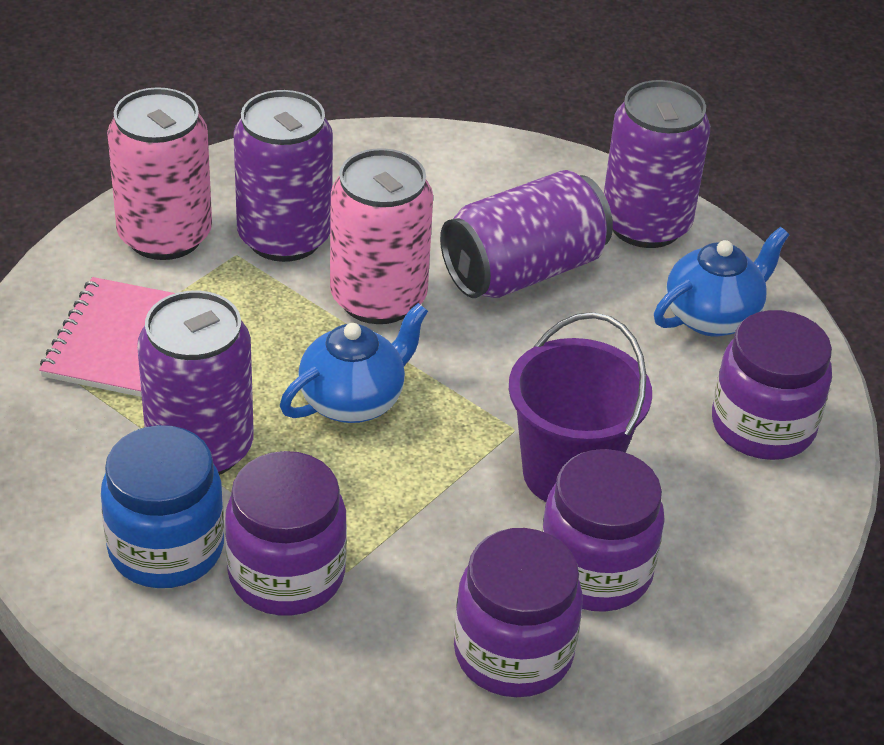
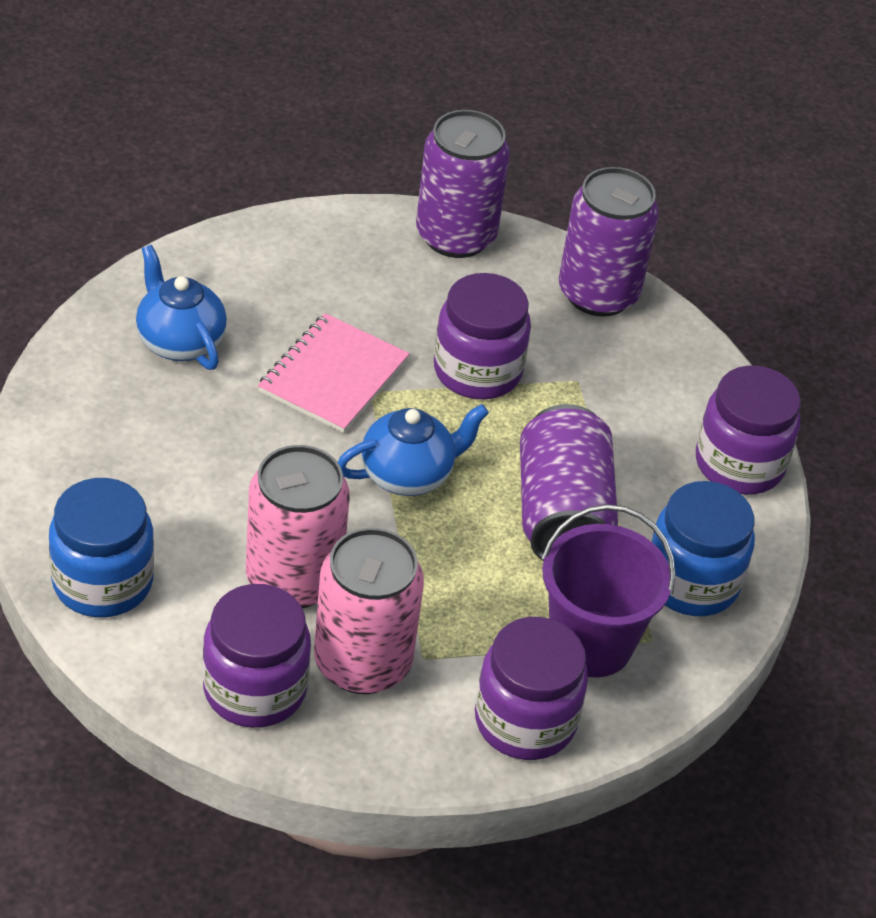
blue jar: [101,425,224,588] = 1 -> [49,478,154,617] [651,481,755,616] = 2
purple can: [137,291,254,475] [233,90,333,262] [440,170,613,298] [604,80,710,248] = 4 -> [416,110,510,258] [520,404,618,561] [559,167,659,317] = 3

